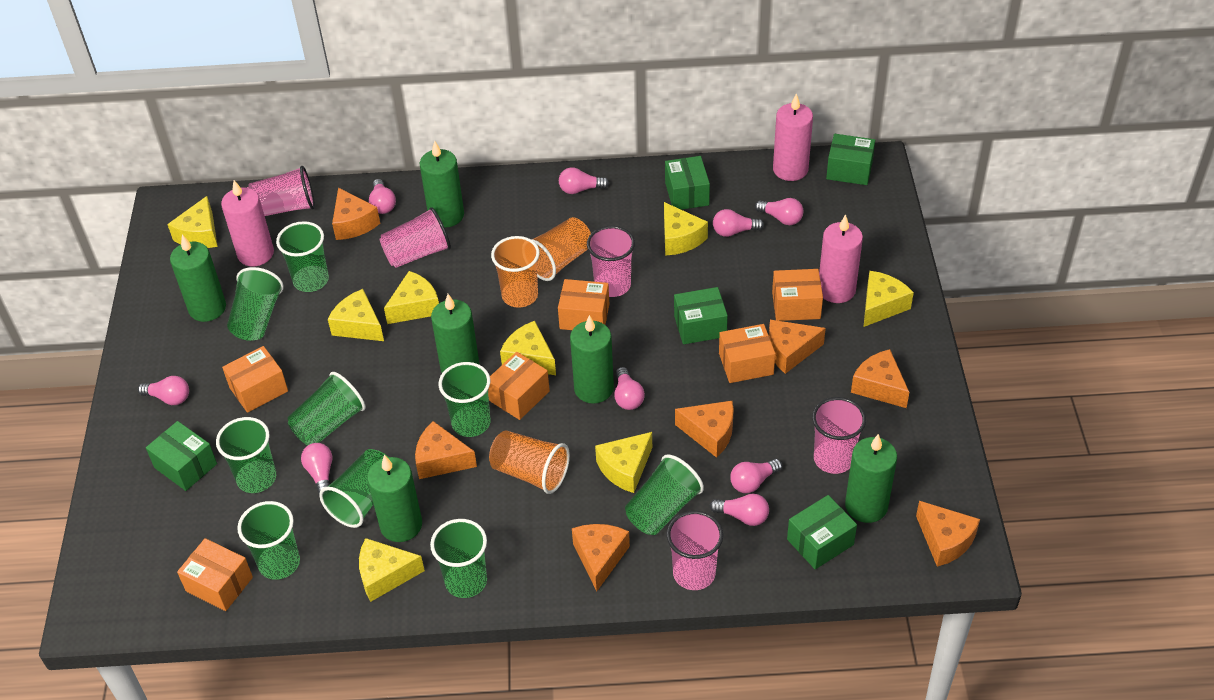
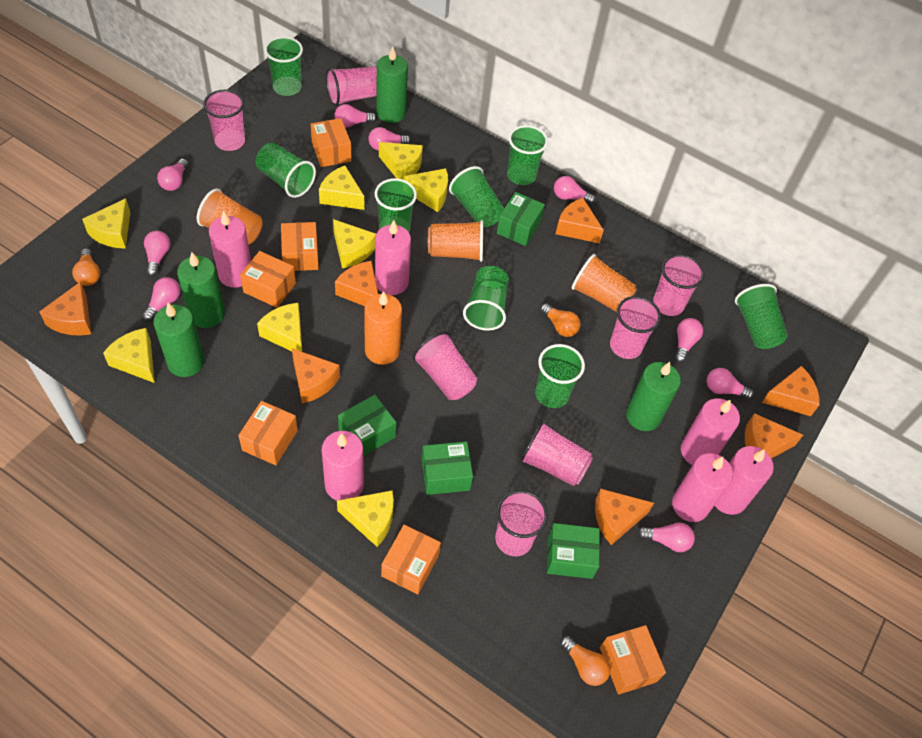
green box: [146,421,217,491] [665,156,710,210] [674,287,728,344] [787,495,857,569] [826,134,875,185] = 5 -> [338,395,396,456] [422,442,473,495] [497,192,545,246] [547,523,600,579] = 4
green candle: [170,235,226,322] [367,455,422,542] [420,140,464,228] [431,294,479,373] [570,315,614,404] [845,434,897,523] = 6 -> [153,303,204,377] [177,252,225,328] [376,46,408,123] [626,362,681,431] = 4
green cup: [216,417,276,493] [227,267,284,341] [237,501,300,580] [276,221,329,292] [288,372,366,446] [319,449,388,528] [430,519,487,598] [438,362,490,437] [625,454,704,535] = 9 -> [256,143,316,198] [264,36,303,96] [374,178,417,233] [449,166,504,227] [463,266,509,331] [507,125,548,185] [535,344,585,408] [735,284,788,349] = 8
orange candle: none = 0 -> [364,291,402,365] = 1
orange light bulb: none = 0 -> [72,248,100,286] [541,303,580,337] [560,636,610,686] = 3
pink candle: [221,180,274,266] [773,93,813,181] [819,214,863,303] = 3 -> [209,211,251,288] [322,431,364,501] [375,220,411,295] [672,453,733,522] [681,398,740,465] [715,446,774,515] = 6
pink cup: [247,166,315,216] [380,207,451,268] [587,226,635,297] [667,511,723,590] [812,397,866,474] = 5 -> [203,90,245,151] [326,66,377,106] [412,331,477,400] [495,490,548,556] [519,421,593,486] [610,296,661,359] [653,254,704,316] = 7

